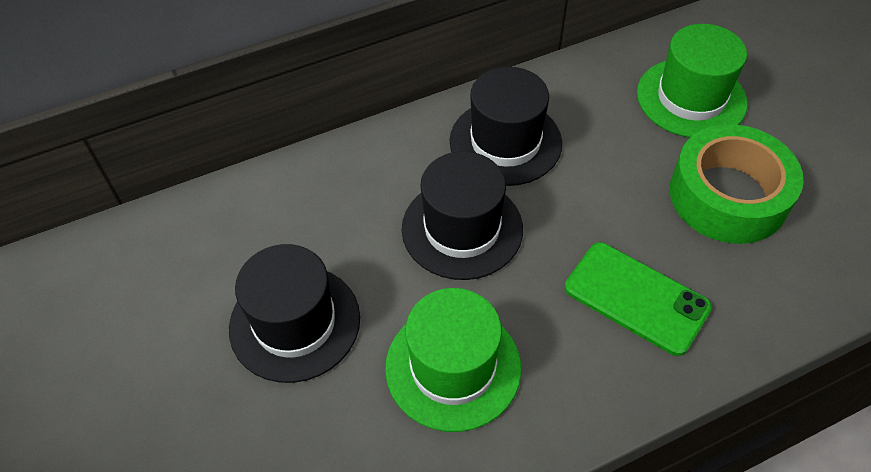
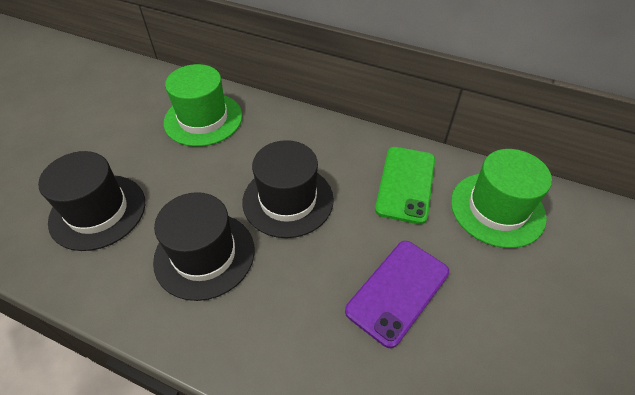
green tape: [669,124,804,244] = 1 -> none = 0
purple phone: none = 0 -> [345,241,449,348] = 1

